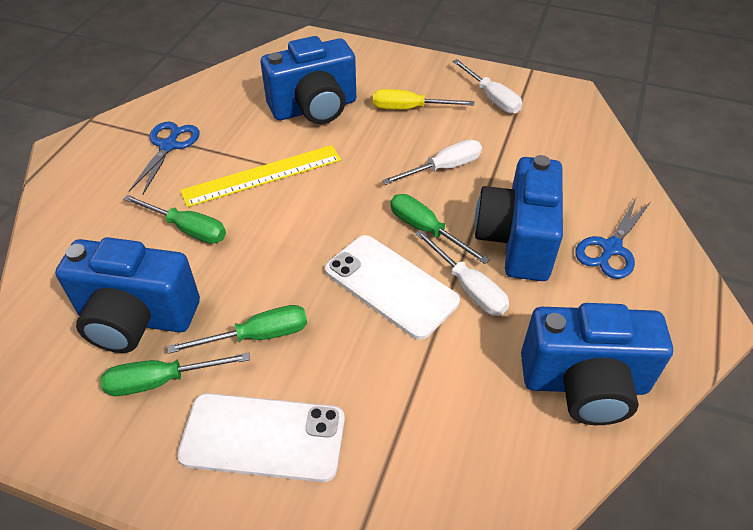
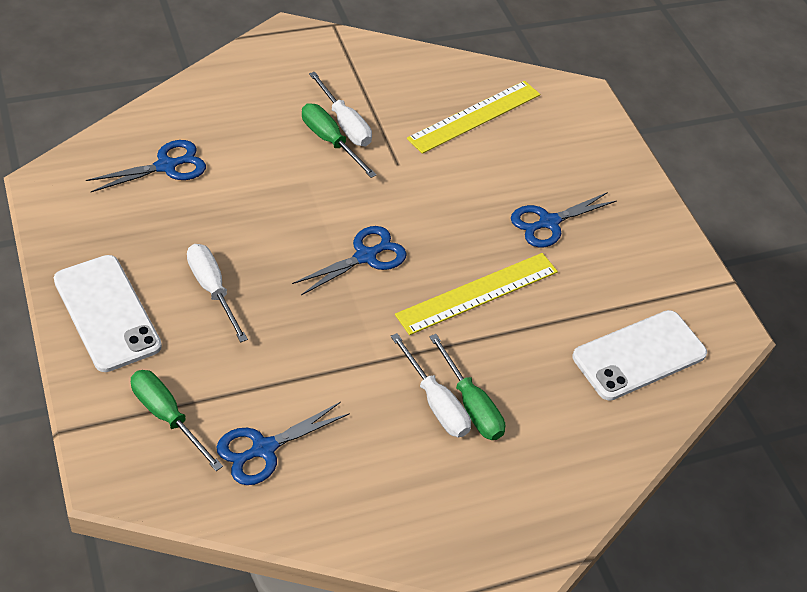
blue camera: [55,237,200,353] [261,36,356,124] [474,155,563,281] [521,303,673,425] = 4 -> none = 0
blue scissors: [129,122,199,195] [575,198,651,279] = 2 -> [86,140,206,192] [217,402,350,485] [292,226,407,295] [511,192,616,247] = 4
green screwdriver: [100,352,250,396] [123,195,226,244] [167,305,307,353] [390,194,490,264] = 4 -> [131,370,223,471] [302,103,377,178] [429,334,505,440] = 3
yellow ruler: [180,145,341,207] = 1 -> [395,253,558,335] [407,81,540,154] = 2
yellow screwdriver: [373,89,474,109] = 1 -> none = 0

